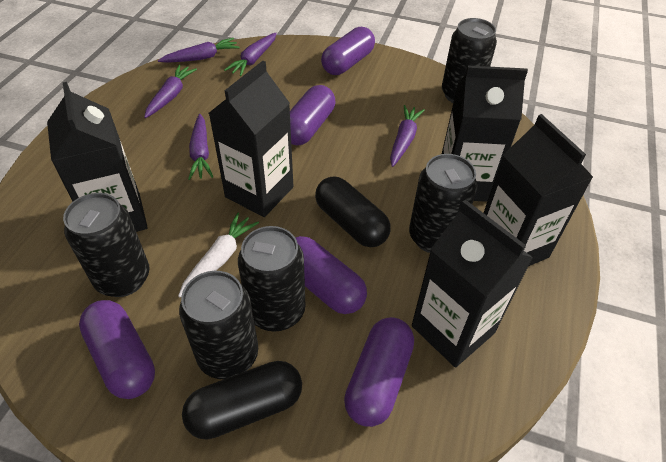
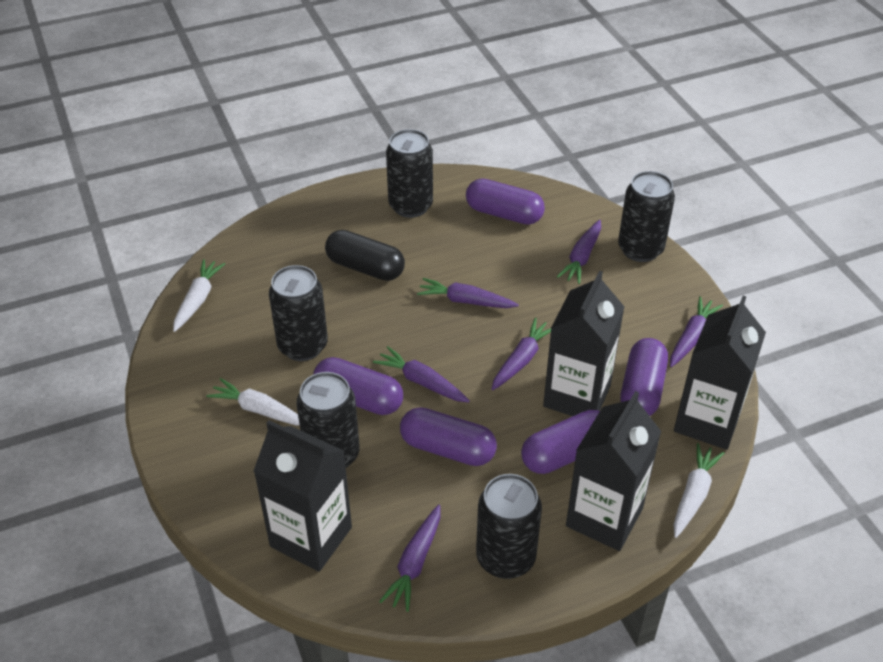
black capsule: [182,361,302,440] [315,176,391,247] = 2 -> [325,230,405,281] = 1
black carton: [47,82,148,232] [209,61,293,217] [412,200,533,367] [442,66,528,202] [484,114,593,266] = 5 -> [254,420,352,572] [543,271,625,416] [566,391,661,551] [674,296,766,450] = 4
purple carrot: [144,65,197,118] [158,38,240,63] [188,114,213,180] [224,33,277,76] [390,105,425,167] = 5 -> [373,346,470,402] [379,504,441,612] [417,278,519,308] [492,318,551,390] [557,220,601,284] [670,296,723,367] = 6
white carrot: [178,213,259,297] = 1 -> [173,259,225,332] [206,378,299,426] [674,443,724,538] = 3

